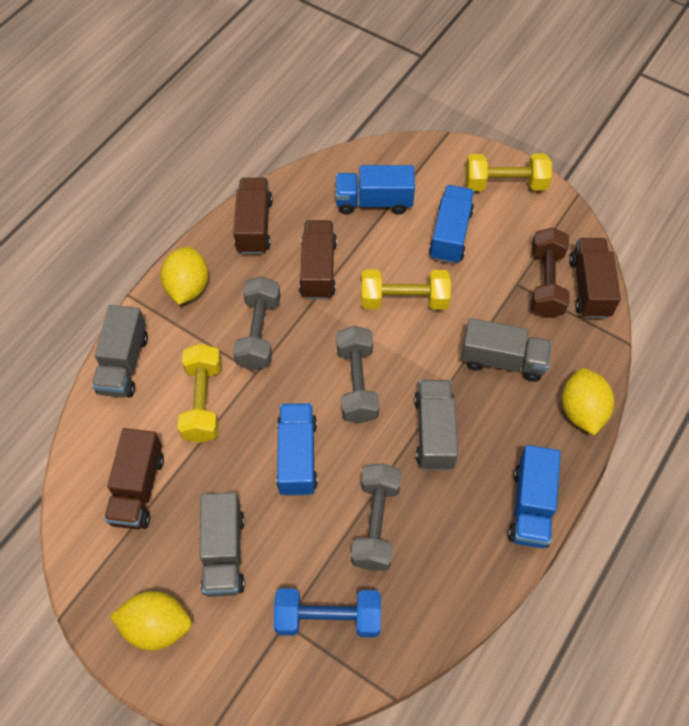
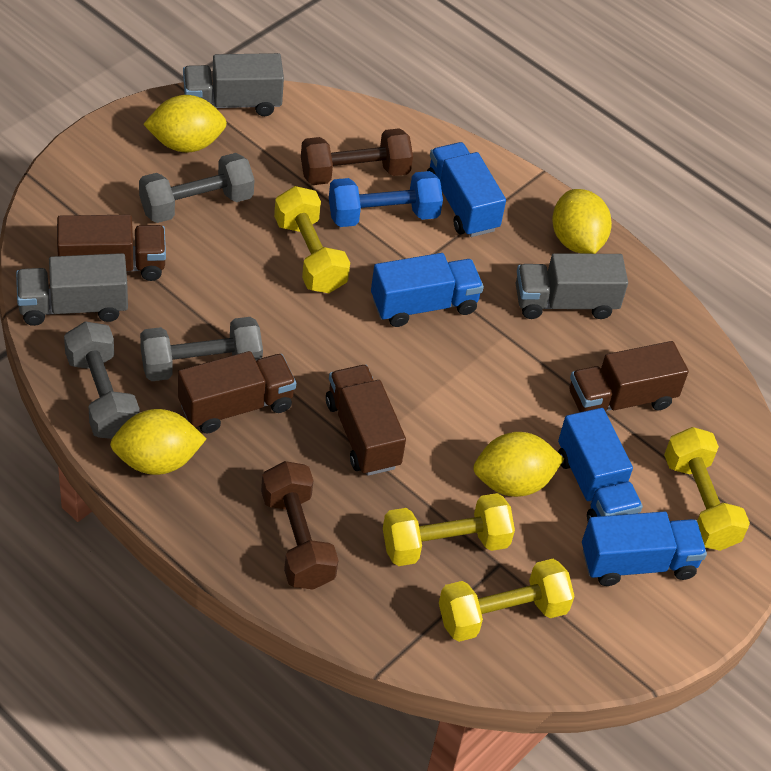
brown dumbbell: [531,227,570,318] = 1 -> [261,461,338,590] [301,128,413,185] = 2
grey truck: [92,305,148,398] [199,492,245,597] [414,380,458,470] [461,318,552,382] = 4 -> [16,253,128,326] [183,53,284,116] [516,253,628,319] = 3
yellow dumbbell: [178,344,221,443] [361,269,451,310] [465,154,552,191] = 3 -> [274,186,350,293] [383,493,515,566] [439,559,575,642] [664,427,750,551] = 4
yellow lemon: [110,591,192,651] [161,246,209,305] [562,368,614,435] = 3 -> [110,409,206,475] [143,95,227,153] [473,432,564,497] [552,189,612,254] = 4

